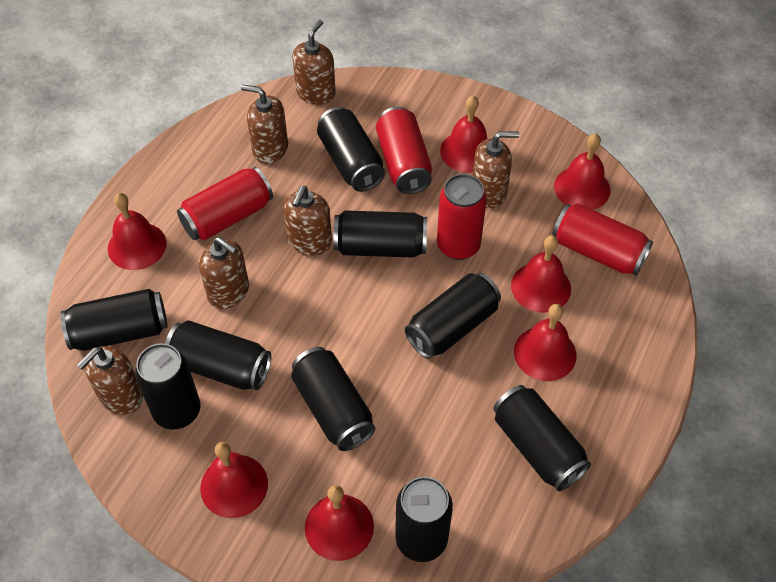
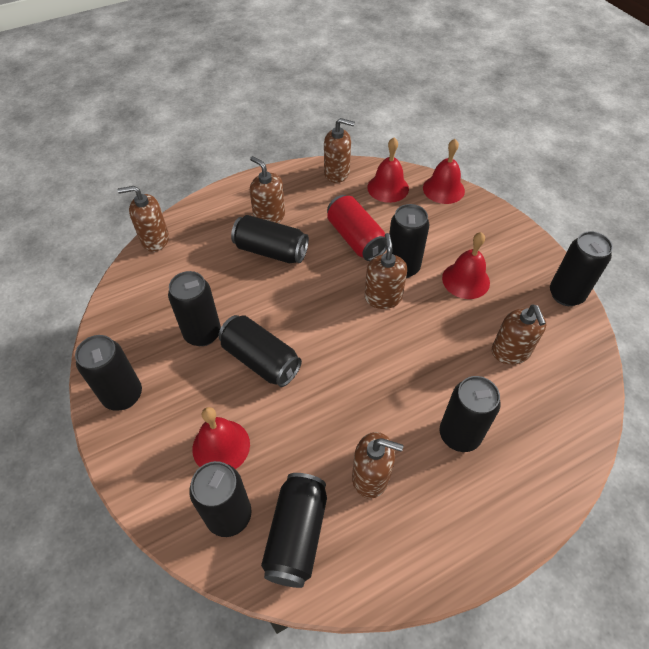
red bell: [108,193,166,270] [200,442,268,518] [305,485,374,561] [440,96,488,173] [511,235,571,313] [514,304,576,381] [554,133,610,210] = 7 -> [192,407,250,469] [367,138,409,203] [423,139,465,204] [442,232,490,299] = 4
red can: [177,167,273,240] [376,107,432,194] [437,174,487,260] [552,203,653,275] = 4 -> [327,195,387,261] = 1

